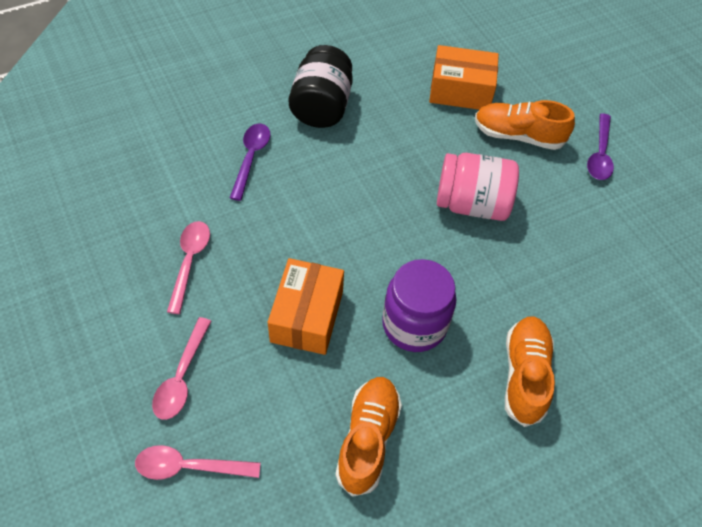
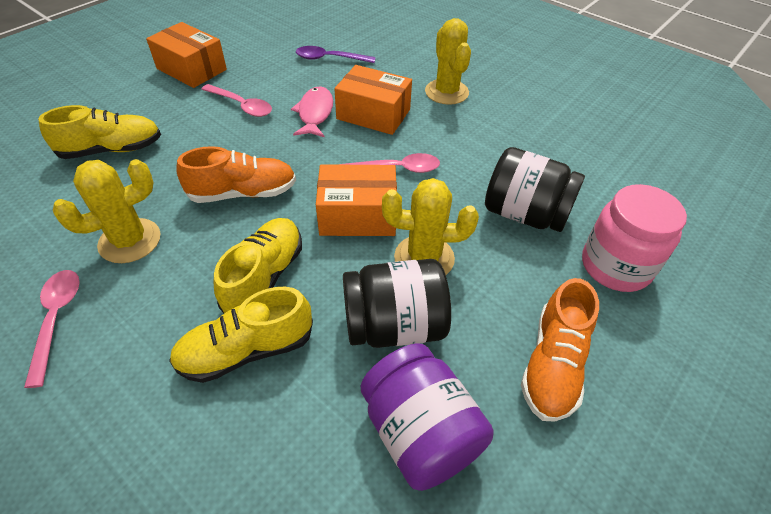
black jar: [289,45,353,128] = 1 -> [343,259,451,348] [485,147,585,232] = 2
orange box: [268,258,344,355] [429,45,499,110] = 2 -> [146,22,227,88] [316,164,397,236] [335,65,412,135] = 3
orange shoe: [335,377,402,497] [475,100,575,150] [505,316,555,427] = 3 -> [176,146,296,203] [521,278,599,422] = 2
pink fish: none = 0 -> [291,86,333,137] = 1
purple spoon: [230,124,271,201] [587,114,614,180] = 2 -> [296,46,376,63] = 1
yellow cactus: none = 0 -> [53,159,160,263] [382,178,479,275] [425,18,471,105] = 3
yellow shoe: none = 0 -> [38,105,161,159] [169,287,313,383] [214,218,302,313] = 3

